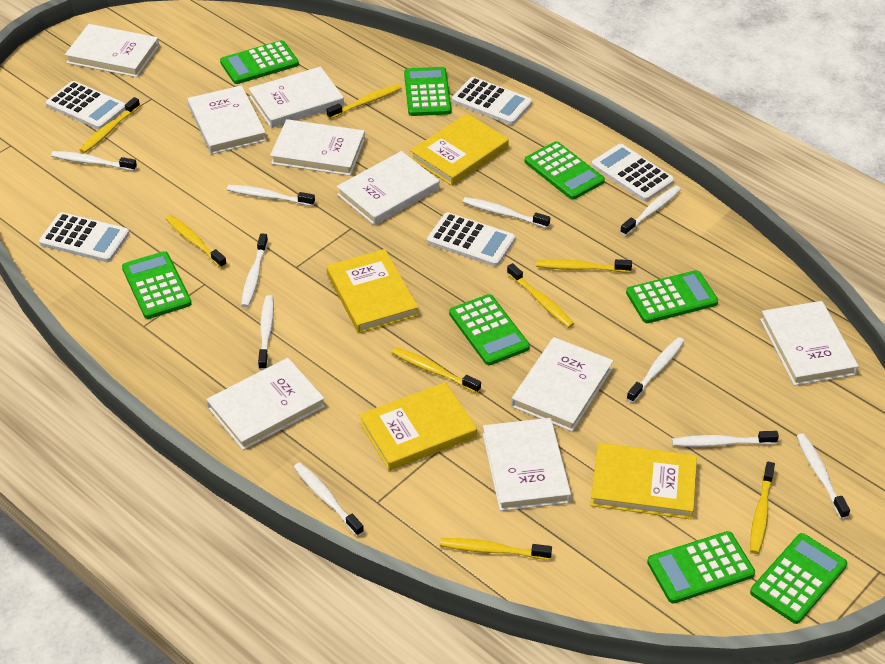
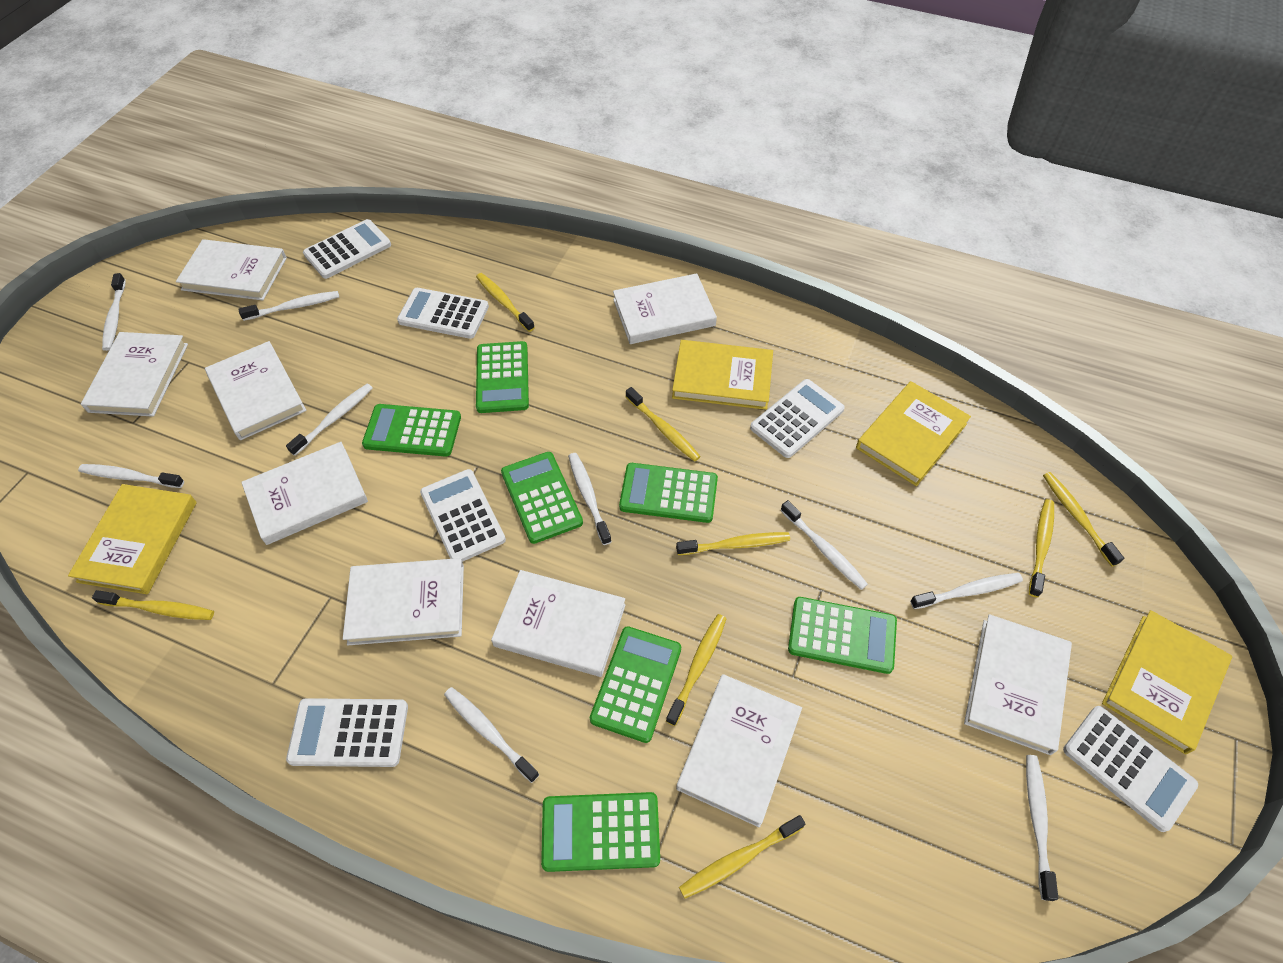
green calculator: [122,251,192,319] [220,40,299,84] [404,67,451,116] [449,294,530,365] [524,141,605,200] [626,270,718,323] [647,531,755,604] [750,533,847,624] = 8 -> [362,404,461,457] [476,341,529,413] [501,452,583,544] [541,792,660,872] [590,626,681,743] [619,463,718,523] [788,597,897,674] = 7
white calculator: [39,212,129,262] [46,81,126,130] [427,212,515,267] [452,77,532,125] [591,144,674,201] = 5 -> [286,698,408,767] [303,219,391,279] [397,288,489,339] [420,469,506,562] [750,379,845,458] [1063,706,1198,832] = 6
white toothbrush: [51,151,137,171] [227,185,315,206] [241,233,268,308] [258,295,274,370] [294,463,364,536] [463,197,550,228] [620,186,681,236] [626,337,685,403] [672,431,779,447] [797,434,850,519] = 10 -> [78,464,184,488] [102,273,126,351] [239,291,339,321] [286,384,373,456] [444,687,539,783] [568,453,612,545] [780,500,868,590] [910,573,1023,609] [1026,755,1058,901] = 9

